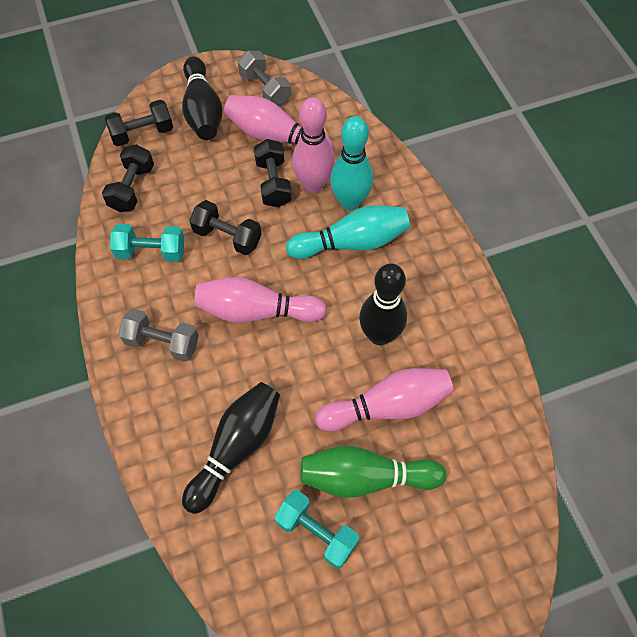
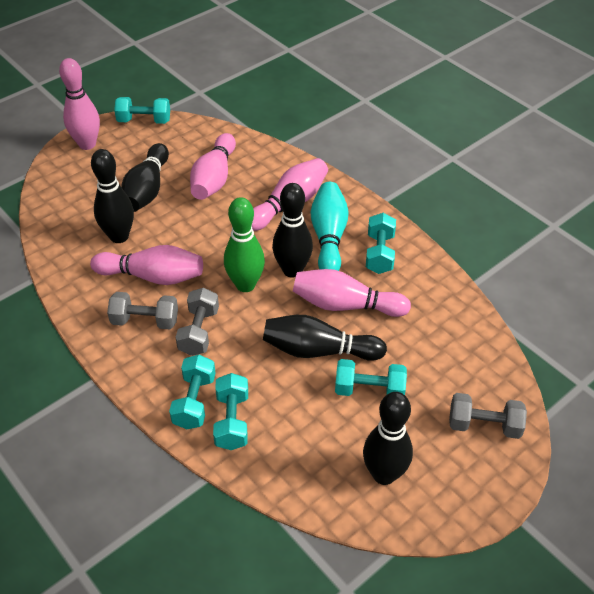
black bowling pin: [182,56,222,140] [182,382,280,514] [359,263,407,345] = 3 -> [91,149,134,243] [121,143,169,212] [263,315,387,361] [272,183,313,278] [363,392,413,485] = 5
black dumbbell: [102,144,154,212] [105,100,173,146] [189,200,262,255] [254,139,292,207] = 4 -> none = 0
grey dumbbell: [118,309,199,362] [238,51,291,106] = 2 -> [107,292,178,329] [176,288,219,356] [449,393,527,439] = 3
pink bowling pin: [194,277,327,323] [224,95,333,150] [292,97,335,193] [315,368,454,432] = 4 -> [59,58,100,150] [90,245,203,285] [190,133,236,200] [251,158,328,231] [293,269,411,317] = 5
turquoise bowling pin: [286,205,410,259] [330,116,373,211] = 2 -> [311,182,349,271] = 1
turquoise dumbbell: [110,224,184,262] [274,490,360,568] = 2 -> [114,97,170,124] [169,355,216,429] [213,373,248,450] [335,359,407,396] [366,213,396,274] = 5

